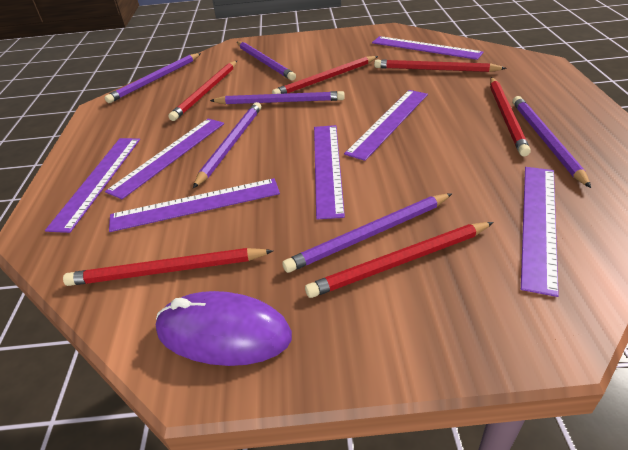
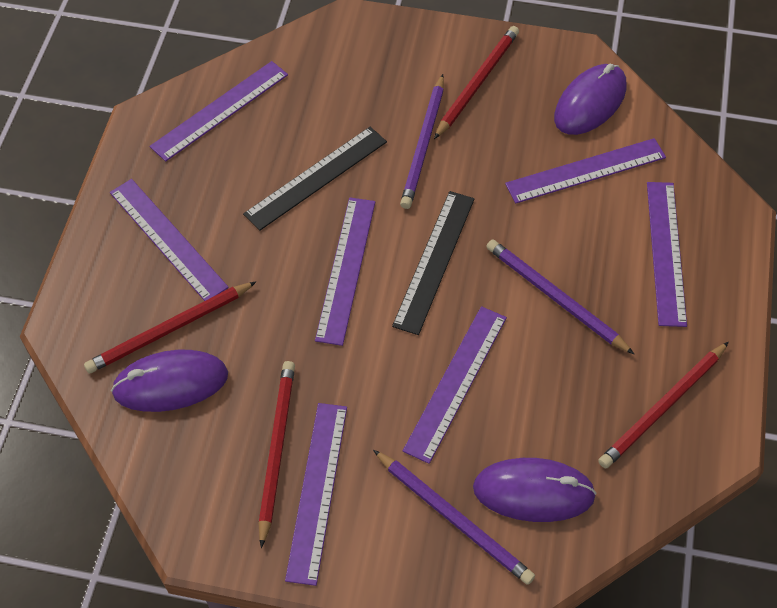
black ruler: none = 0 -> [243,127,387,231] [392,191,474,335] = 2
purple mouse: [156,291,292,366] = 1 -> [111,350,228,412] [473,458,597,522] [554,64,626,135] = 3
purple pencil: [104,53,201,103] [193,102,261,188] [210,91,345,105] [237,41,296,81] [282,193,452,273] [512,96,591,188] = 6 -> [373,450,535,585] [400,74,444,209] [486,239,634,354] = 3
red pencil: [63,248,273,286] [168,61,237,121] [272,56,378,94] [305,222,494,298] [374,60,507,72] [490,77,531,157] = 6 -> [84,282,256,374] [258,361,295,548] [434,26,519,139] [598,342,729,469] = 4

